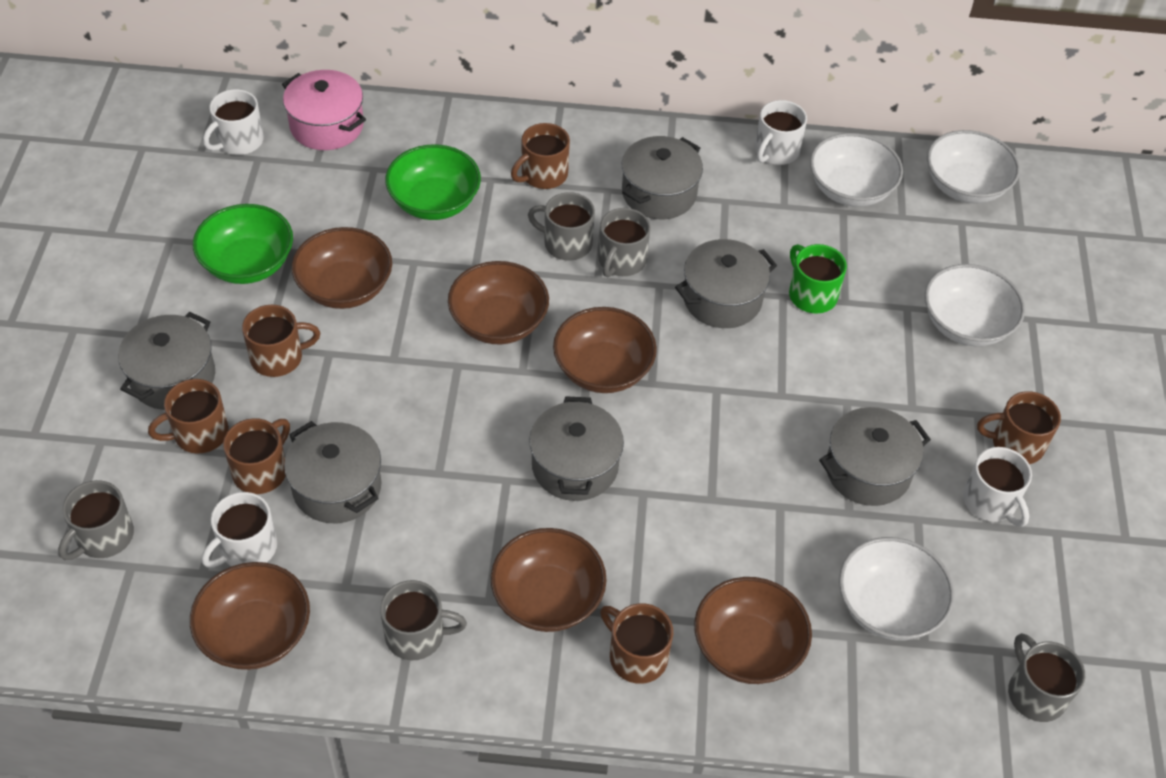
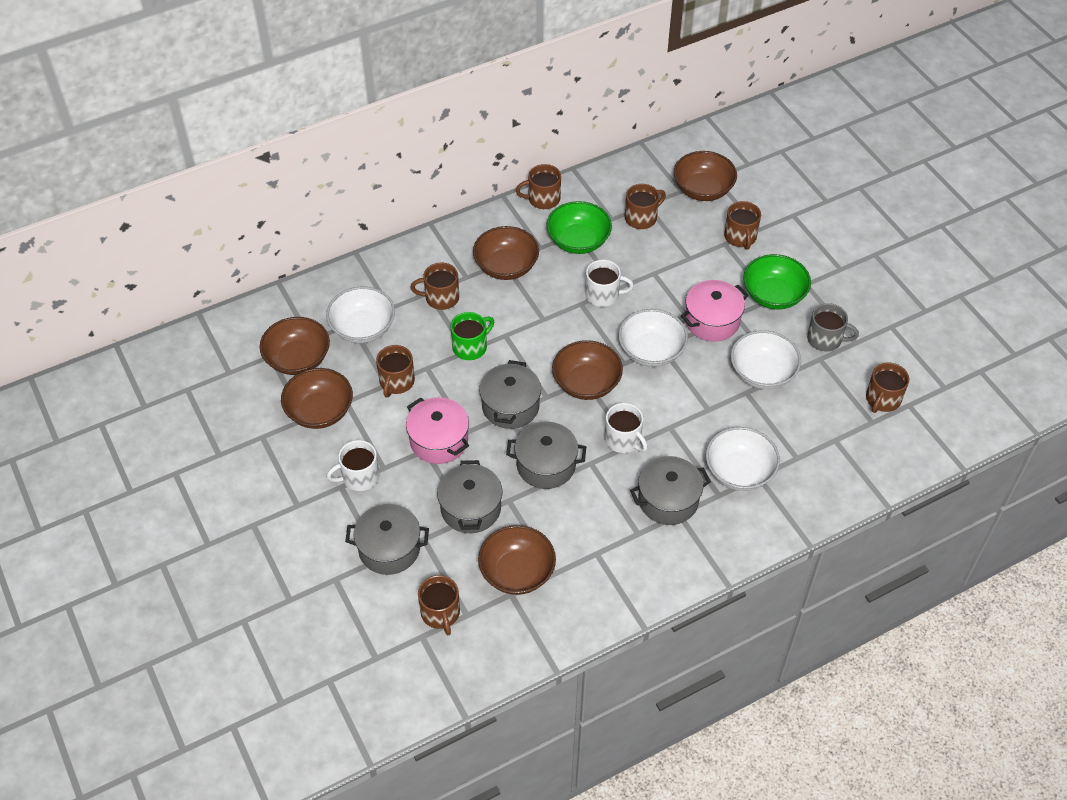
brown mug: [148,379,229,454] [223,418,290,494] [242,305,320,377] [511,123,570,189] [600,603,673,684] [977,391,1061,464] = 6 -> [376,345,415,397] [411,263,459,310] [418,575,460,635] [516,164,561,209] [625,184,666,229] [724,201,761,250] [866,363,909,413] = 7
grey mug: [58,480,134,560] [380,580,467,660] [528,192,595,261] [598,208,651,277] [1008,633,1085,722] = 5 -> [807,303,859,352] = 1
grey pot: [118,312,215,410] [284,421,381,523] [529,396,624,501] [622,136,703,219] [675,239,777,328] [819,407,931,506] = 6 -> [345,504,429,575] [437,460,503,533] [479,360,541,429] [506,422,586,489] [630,456,711,525] = 5
pink pot: [282,70,366,150] = 1 -> [406,397,469,464] [681,280,749,342] = 2
white mug: [202,492,277,567] [203,89,264,155] [755,100,807,165] [963,447,1032,527] = 4 -> [327,440,379,491] [585,260,634,307] [605,403,648,453] = 3

